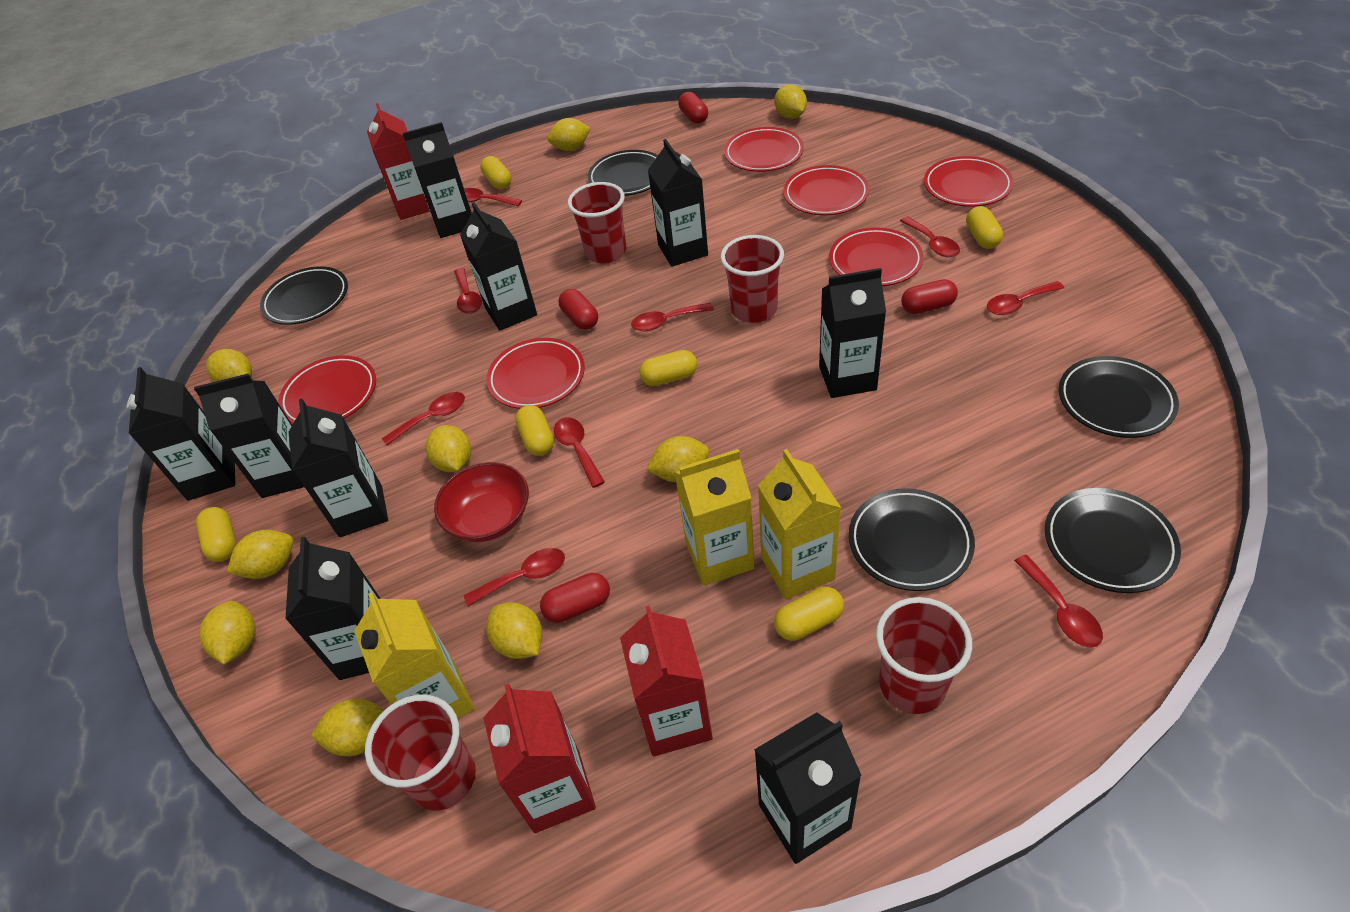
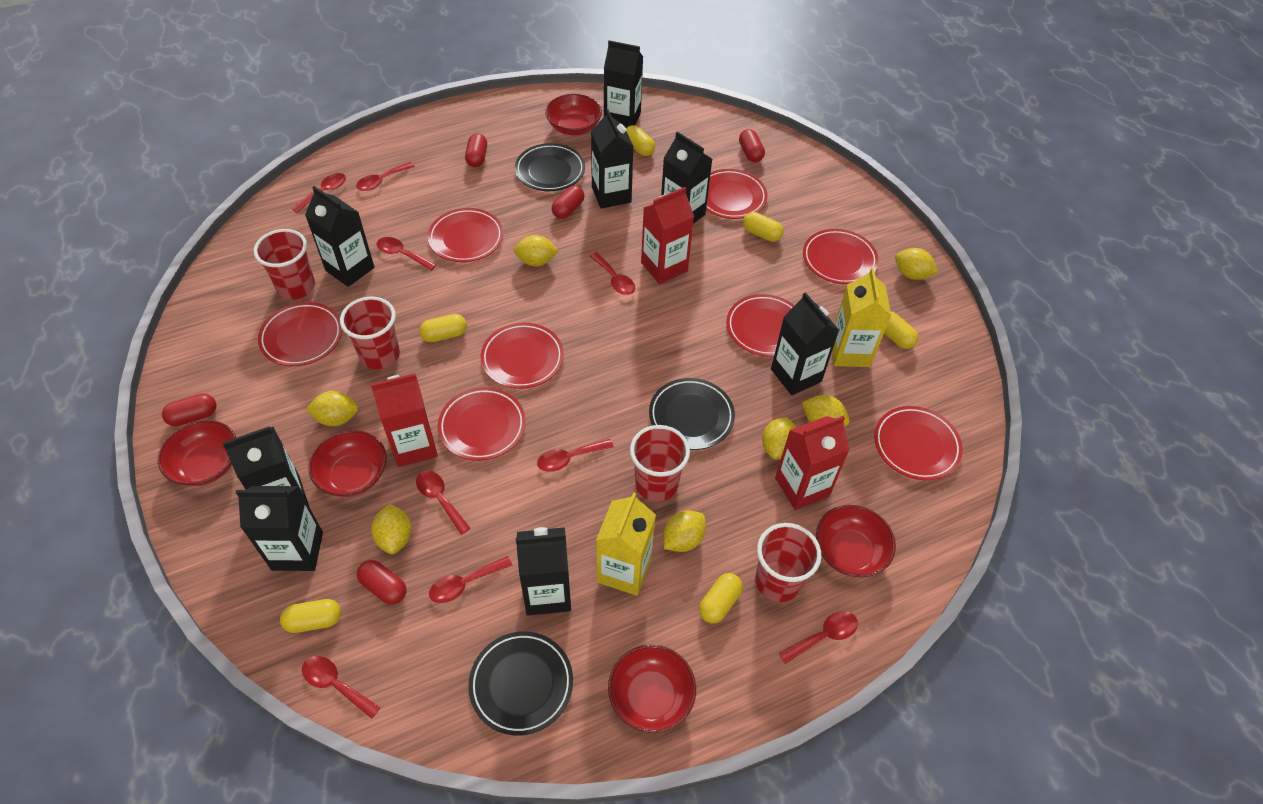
black carton: [127,367,235,501] [194,374,304,498] [285,537,381,680] [289,399,388,537] [403,122,472,238] [460,202,537,331] [648,139,708,267] [754,712,862,864] [819,268,886,398] = 9 -> [222,426,309,506] [236,486,323,571] [305,186,375,287] [516,527,571,616] [591,109,634,209] [604,40,643,128] [661,132,712,224] [771,292,839,395] = 8
black plate: [260,266,348,325] [588,150,658,196] [849,488,975,591] [1045,488,1181,593] [1059,356,1179,438] = 5 -> [468,631,573,736] [515,143,585,191] [649,378,735,450] = 3
red bowl: [434,462,529,542] = 1 -> [158,420,236,486] [308,430,387,497] [545,94,602,135] [608,645,696,733] [816,505,896,577] = 5
red capsule: [540,573,610,623] [559,289,598,330] [678,92,708,124] [901,279,958,314] = 4 -> [162,393,217,426] [357,560,406,605] [465,133,487,167] [551,185,585,219] [739,129,765,162] = 5
red plate: [278,355,376,424] [486,338,585,409] [724,127,804,172] [783,165,869,215] [829,228,924,286] [924,156,1014,207] = 6 -> [258,302,342,366] [428,208,503,262] [438,387,526,461] [481,323,564,389] [706,169,768,219] [726,294,795,357] [803,229,879,284] [874,406,963,480] = 8
yellow carton: [354,592,475,719] [675,449,755,586] [758,449,841,600] = 3 -> [596,492,656,596] [832,268,891,367] = 2
yellow lemon: [199,601,256,664] [206,349,252,382] [227,530,294,579] [311,698,384,756] [426,425,471,472] [486,602,542,659] [548,118,591,151] [646,436,709,482] [774,84,807,119] = 9 -> [306,391,358,426] [371,504,411,554] [514,235,559,266] [664,511,706,552] [762,417,796,460] [802,395,850,427] [895,248,938,280] = 7

